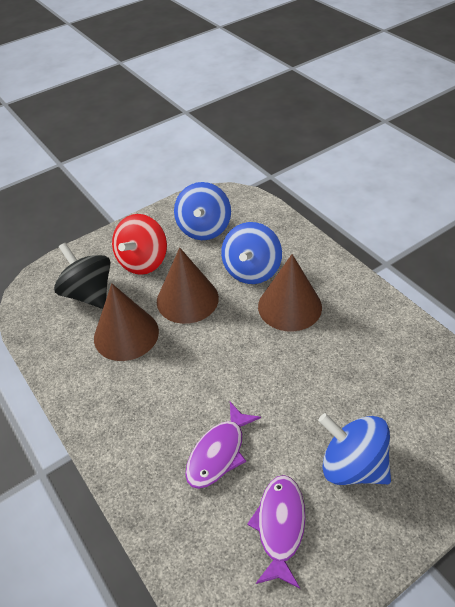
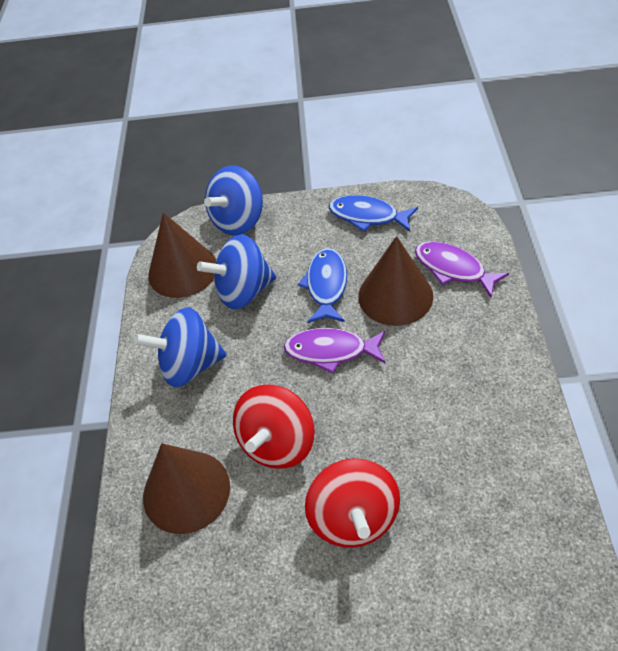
black spinning top: [54,243,110,309] = 1 -> none = 0
blue fish: none = 0 -> [298,248,347,323] [329,195,418,232] = 2
red spinning top: [112,214,167,275] = 1 -> [233,385,315,469] [305,458,400,548] = 2

